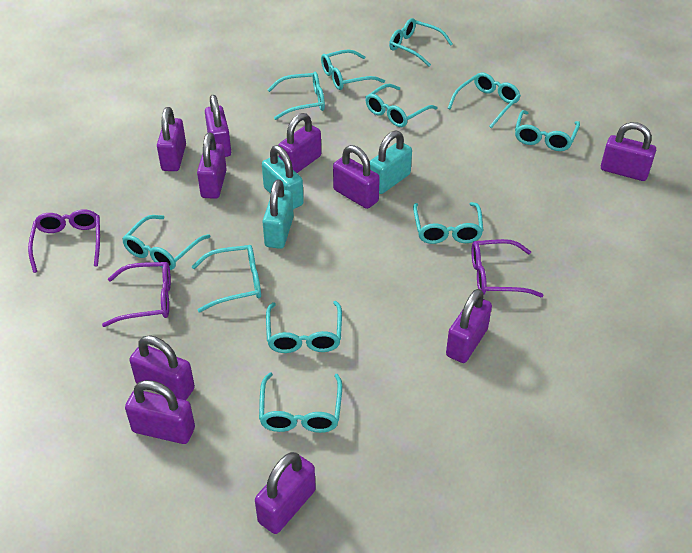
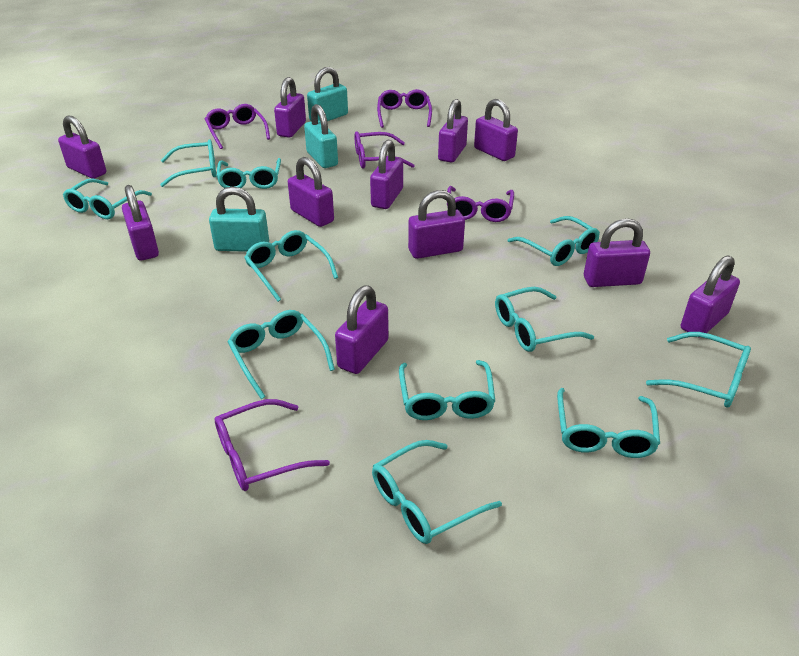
purple glasses: [28,210,100,273] [102,262,171,327] [471,239,544,297] = 3 -> [205,104,270,149] [215,399,330,491] [354,131,415,169] [377,89,432,128] [447,186,514,222] = 5
purple padlock: [125,380,195,444] [129,335,195,400] [157,107,186,171] [197,133,227,199] [205,95,231,157] [255,452,316,534] [278,113,321,173] [333,145,380,209] [446,289,492,363] [601,122,656,181] = 10 -> [58,115,106,179] [122,185,159,260] [274,77,306,138] [288,157,334,227] [335,285,389,374] [370,140,403,209] [408,190,465,259] [438,99,468,162] [474,99,518,161] [584,218,650,287] [681,255,740,338] = 11

